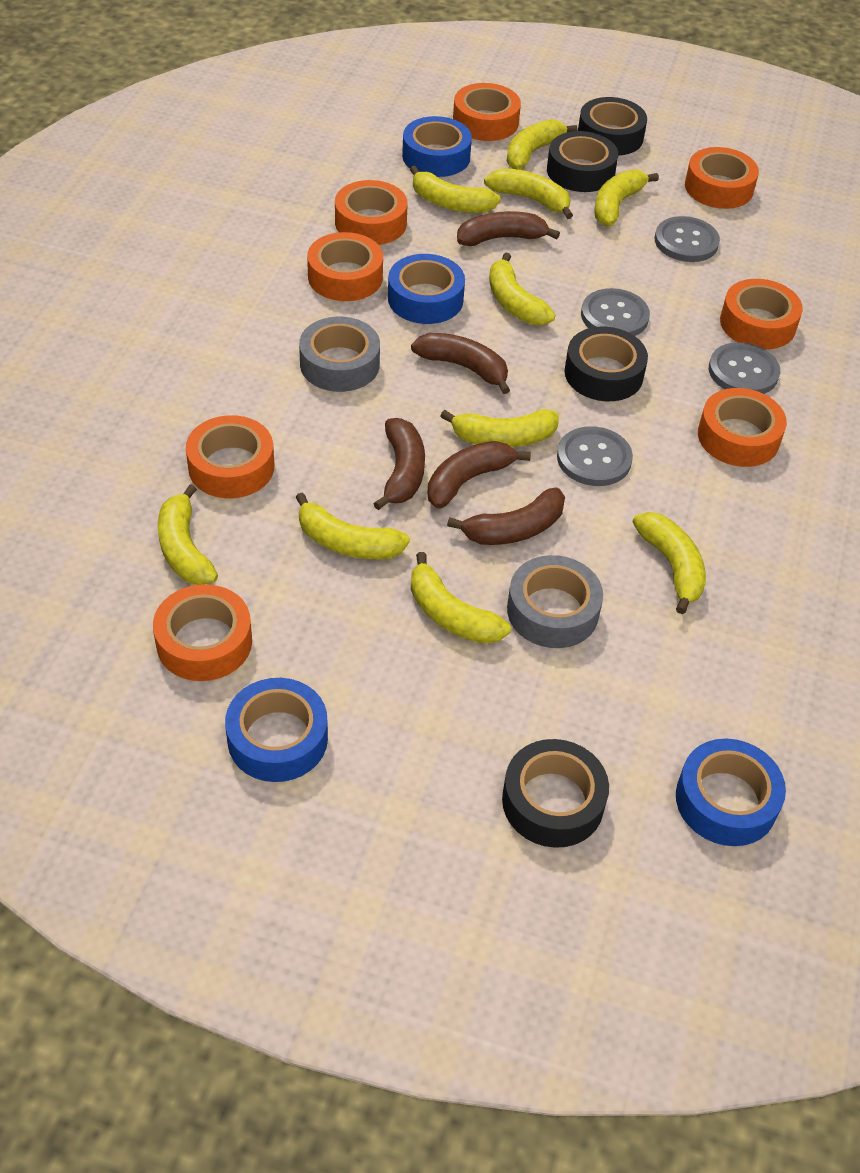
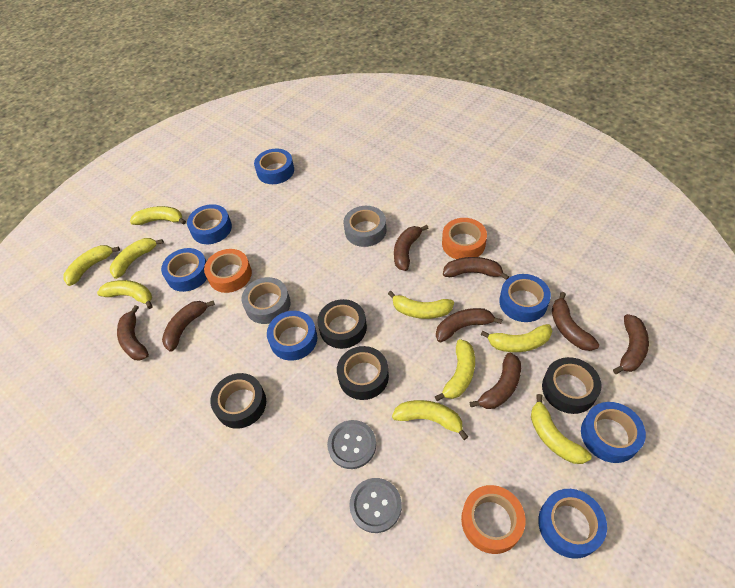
blue tape: [225,678,328,782] [388,254,465,324] [402,116,472,177] [676,739,786,846] = 4 -> [161,248,207,292] [187,204,232,244] [254,149,294,184] [267,311,317,361] [499,274,551,322] [538,489,607,559] [581,402,646,463] = 7
brown banana: [373,418,425,510] [411,333,510,394] [427,441,531,509] [447,488,565,545] [457,211,560,246] = 5 -> [117,305,149,361] [162,301,215,352] [394,225,428,271] [436,308,503,342] [443,257,509,280] [470,352,521,409] [552,292,599,351] [613,314,649,374] = 8
grey button: [557,426,633,486] [581,288,650,336] [655,216,720,262] [709,342,780,394] = 4 -> [327,420,376,469] [349,478,402,533] = 2
orange tape: [153,584,252,681] [186,415,274,498] [307,232,383,301] [335,180,408,245] [453,83,521,141] [685,147,759,209] [698,388,787,467] [720,279,803,349] = 8 -> [204,249,252,293] [442,218,487,259] [461,485,525,554] = 3
yellow banana: [158,484,218,585] [295,493,410,560] [410,166,501,213] [411,552,511,644] [440,409,559,447] [484,168,573,219] [489,253,555,325] [506,119,577,170] [594,169,659,226] [633,512,706,614] = 10 -> [63,245,120,286] [97,280,153,309] [110,238,164,279] [130,206,186,225] [388,291,454,319] [392,400,468,440] [435,339,475,401] [481,324,552,352] [531,394,592,464] = 9

